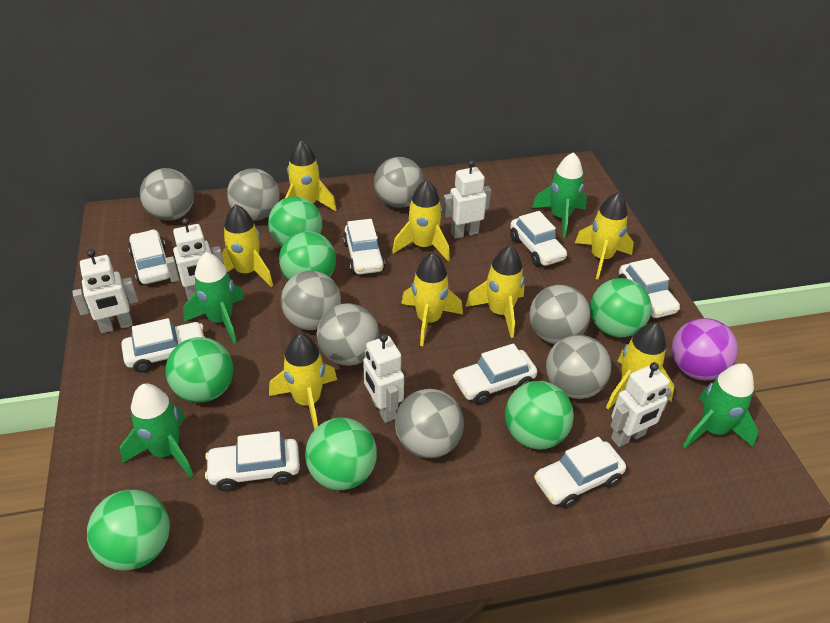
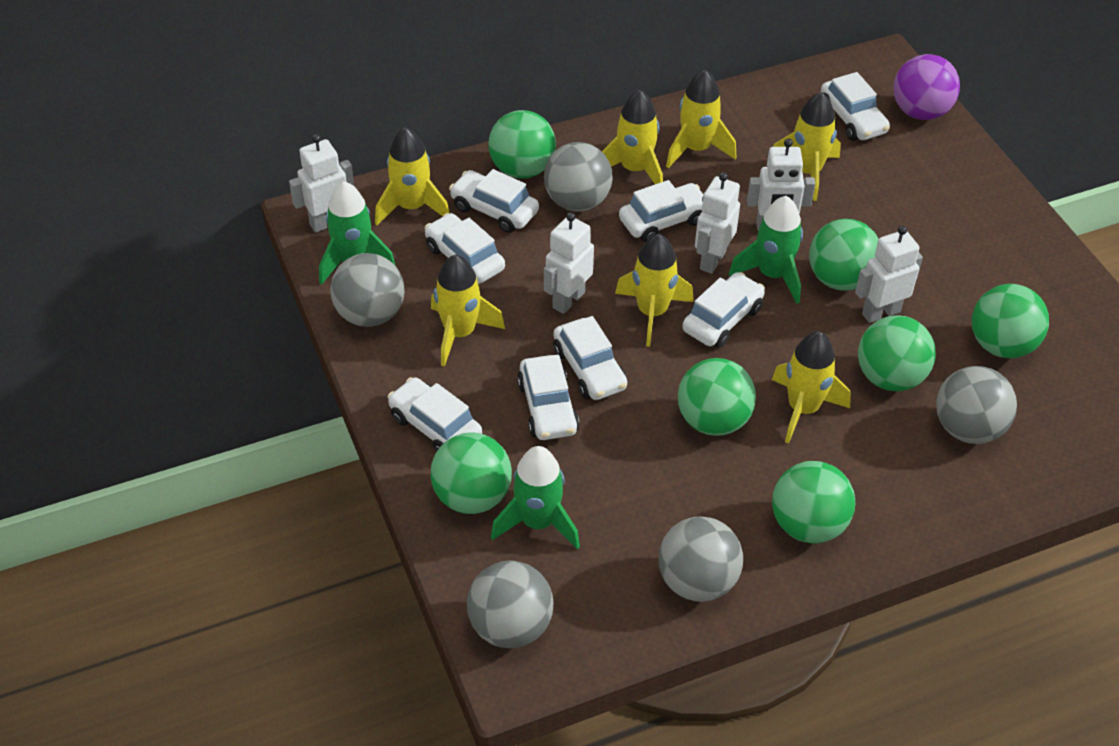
green rocket: [120,384,193,478] [183,252,244,344] [532,152,587,238] [683,364,759,449] = 4 -> [319,181,396,285] [491,446,580,549] [729,196,803,304] = 3
grey ball: [140,168,194,221] [227,169,280,221] [281,271,341,330] [317,303,379,365] [374,157,424,208] [395,389,464,458] [529,285,591,344] [546,335,611,399] = 8 -> [330,253,405,327] [467,560,553,648] [544,142,612,212] [658,516,743,602] [936,366,1017,444] = 5
yellow rocket: [222,204,273,287] [269,333,337,430] [285,140,337,211] [392,180,450,261] [401,253,463,346] [465,245,524,338] [575,192,634,280] [606,322,674,410] = 8 -> [375,127,450,225] [431,254,505,367] [602,90,663,184] [615,234,694,347] [666,70,736,168] [772,331,851,444] [773,92,841,201] = 7

